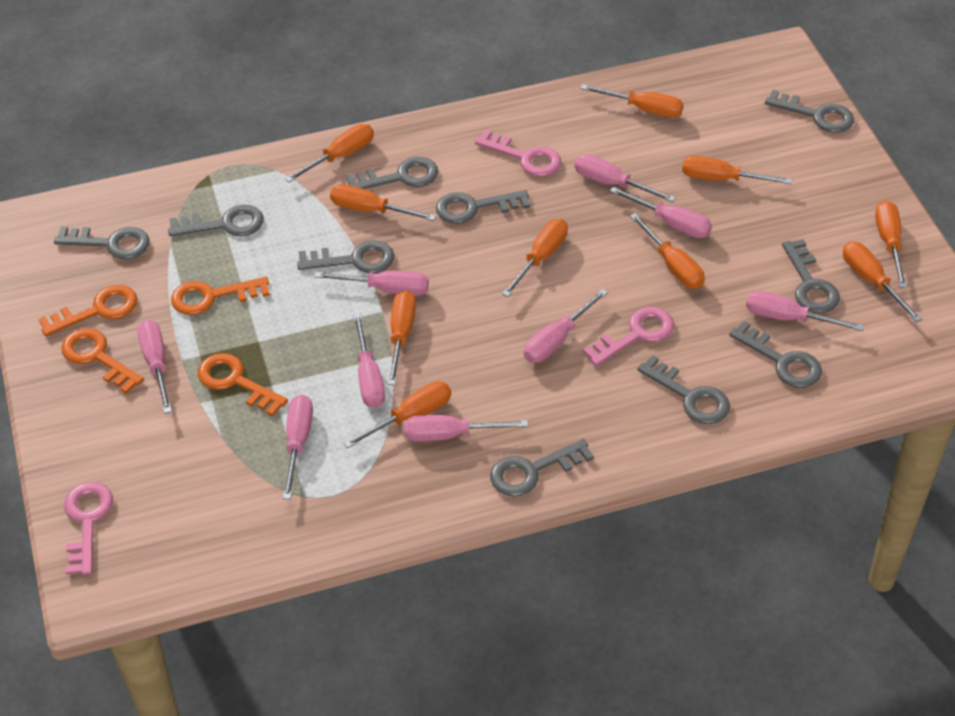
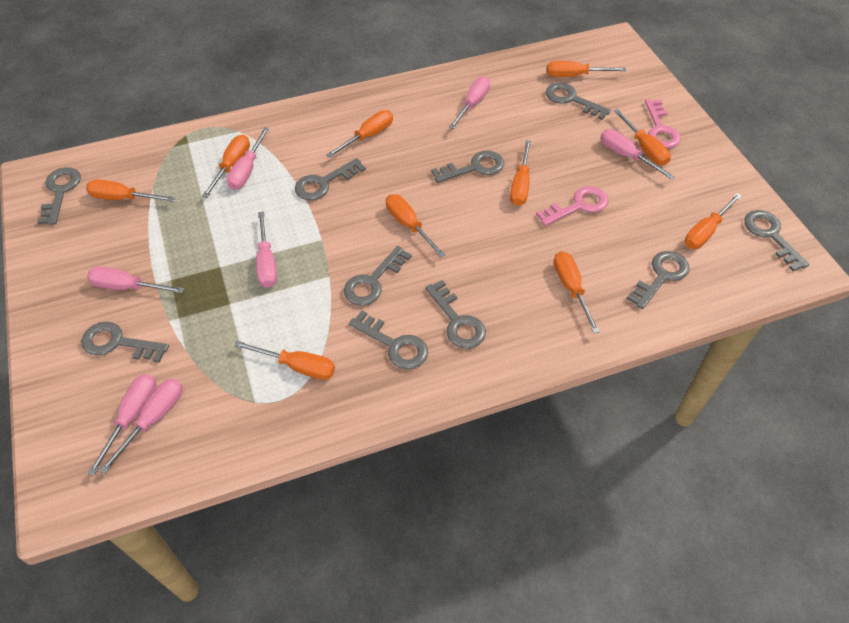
orange key: [39,285,137,336] [61,328,144,394] [171,277,270,315] [198,353,288,416] = 4 -> none = 0
pink key: [64,482,113,575] [475,130,561,177] [583,307,674,366] = 3 -> [536,186,609,226] [645,99,681,149] = 2
pink screwdriver: [137,320,172,414] [283,395,313,499] [314,271,429,296] [353,313,385,408] [404,415,528,441] [524,289,608,362] [575,154,676,202] [610,187,712,238] [746,291,864,331] = 9 -> [87,266,184,293] [87,374,156,476] [99,379,183,474] [227,127,269,190] [256,212,277,288] [449,76,490,129] [601,129,675,180] = 7

